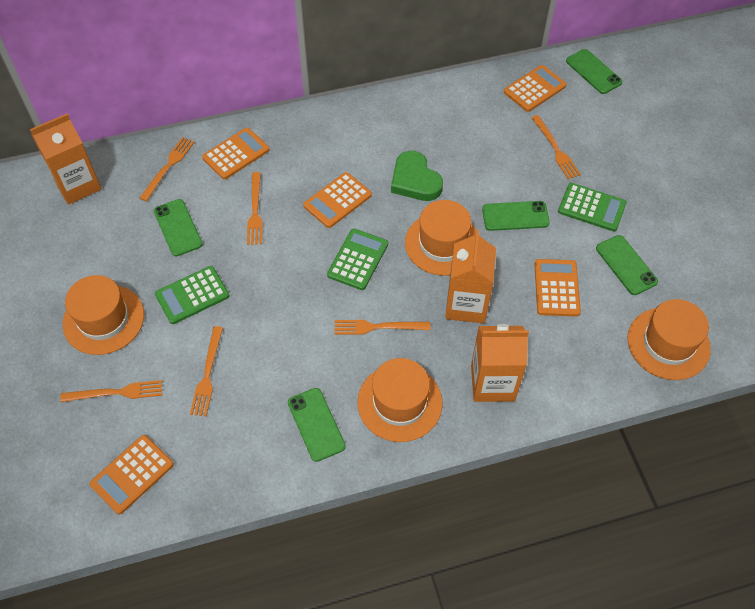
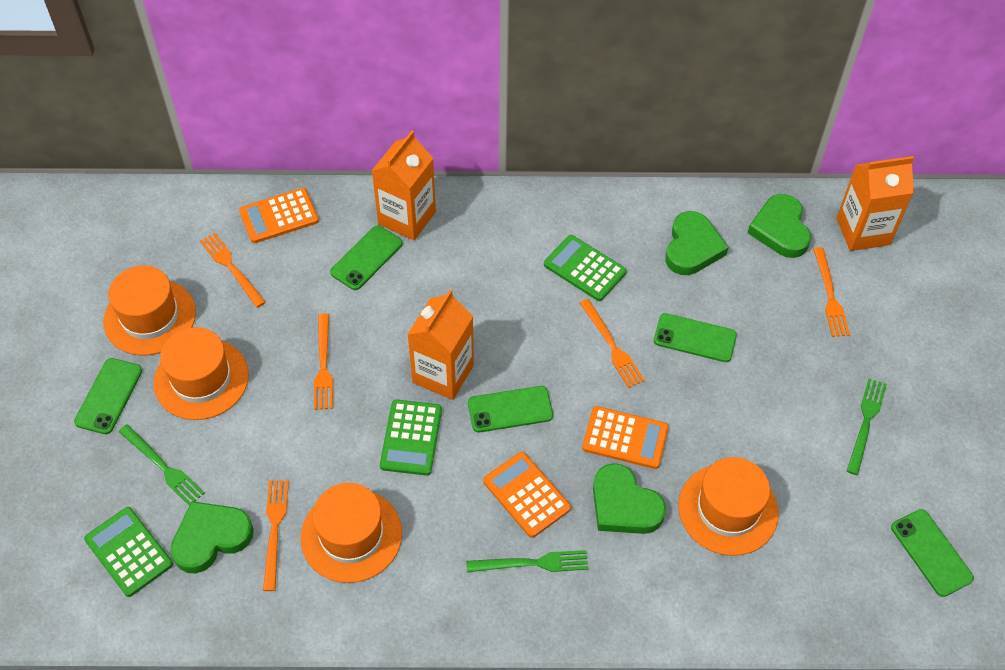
green fork: none = 0 -> [119,424,205,505] [466,550,588,572] [847,378,887,475] = 3
green heart: [391,151,443,201] = 1 -> [170,501,254,573] [593,463,666,534] [665,211,729,275] [747,194,811,258] = 4
orange calculator: [89,435,174,515] [202,128,270,180] [303,172,372,228] [504,65,566,112] [535,259,581,317] = 5 -> [239,188,319,243] [483,452,571,538] [582,406,669,469] = 3
orange fork: [60,380,162,402] [140,137,195,201] [190,326,223,416] [247,172,263,245] [335,320,430,335] [532,115,581,179] = 6 -> [200,233,266,308] [263,480,289,591] [314,314,333,410] [580,299,645,388] [813,247,850,337] = 5

